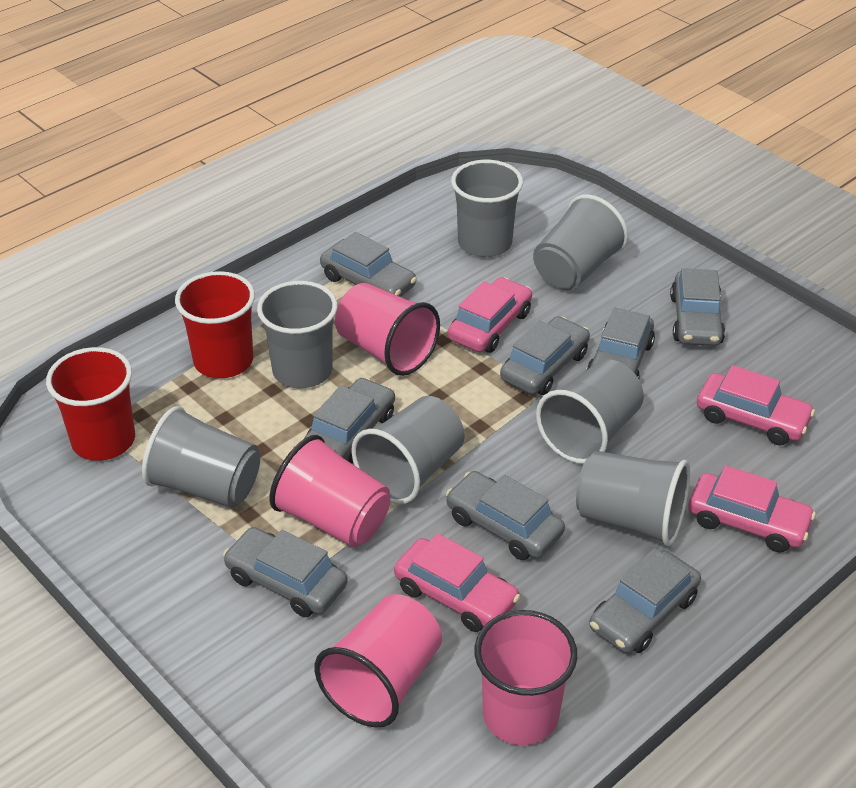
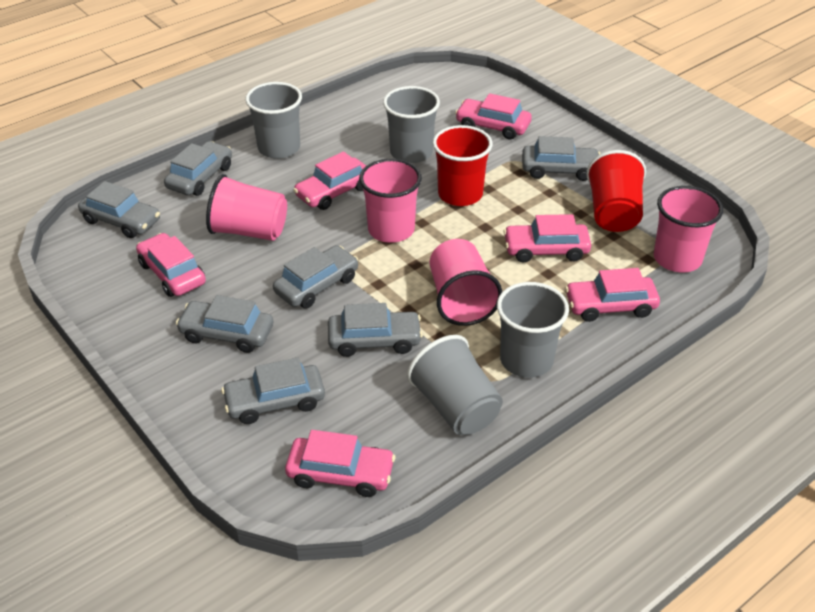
grey car: [223,527,348,617] [304,377,395,464] [320,232,417,297] [446,471,565,560] [500,316,590,395] [586,308,655,379] [589,548,701,653] [670,268,725,346] = 8 -> [78,181,160,238] [164,141,232,196] [176,295,273,353] [221,357,325,424] [273,245,358,309] [328,303,423,357] [522,136,600,181] = 7
grey cup: [142,406,260,508] [257,281,338,388] [351,396,465,504] [451,160,523,257] [533,194,628,290] [536,359,644,464] [576,451,690,547] = 7 -> [245,82,302,159] [383,86,440,163] [407,335,503,435] [497,282,569,378] = 4
pink car: [394,533,520,632] [448,277,532,353] [688,466,816,553] [697,365,815,446] = 4 -> [136,233,206,297] [285,430,395,497] [293,151,366,210] [455,93,532,140] [504,214,591,262] [565,268,660,322] = 6

